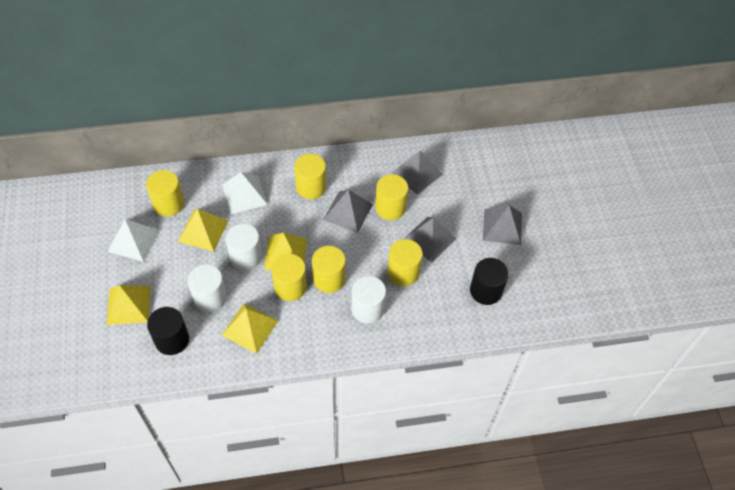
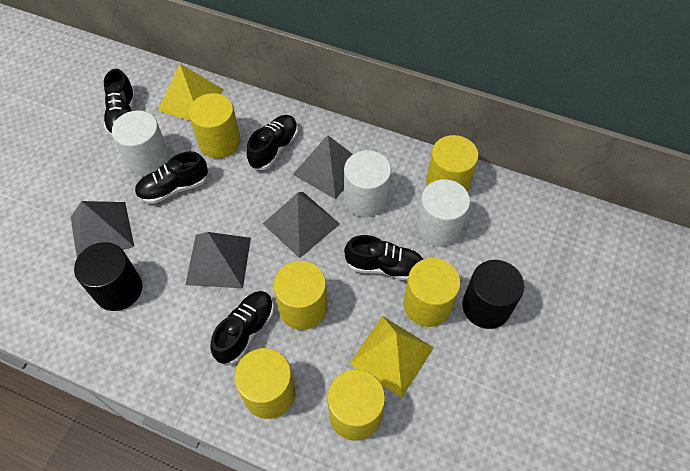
black shoe: none = 0 -> [104,69,135,137] [135,151,208,204] [210,291,274,364] [246,115,298,170] [344,235,423,281] = 5
white pyramid: [108,219,160,262] [222,172,268,214] = 2 -> none = 0
yellow pyramid: [107,285,150,325] [178,209,228,252] [222,303,278,354] [264,233,307,270] = 4 -> [158,64,224,121] [349,316,434,398] = 2

